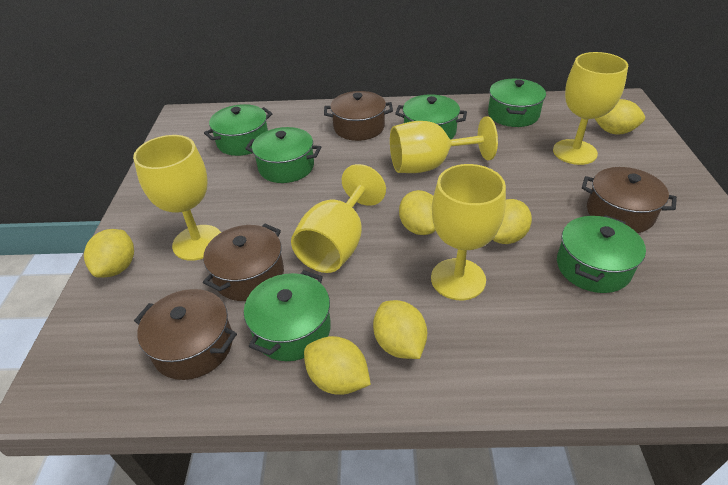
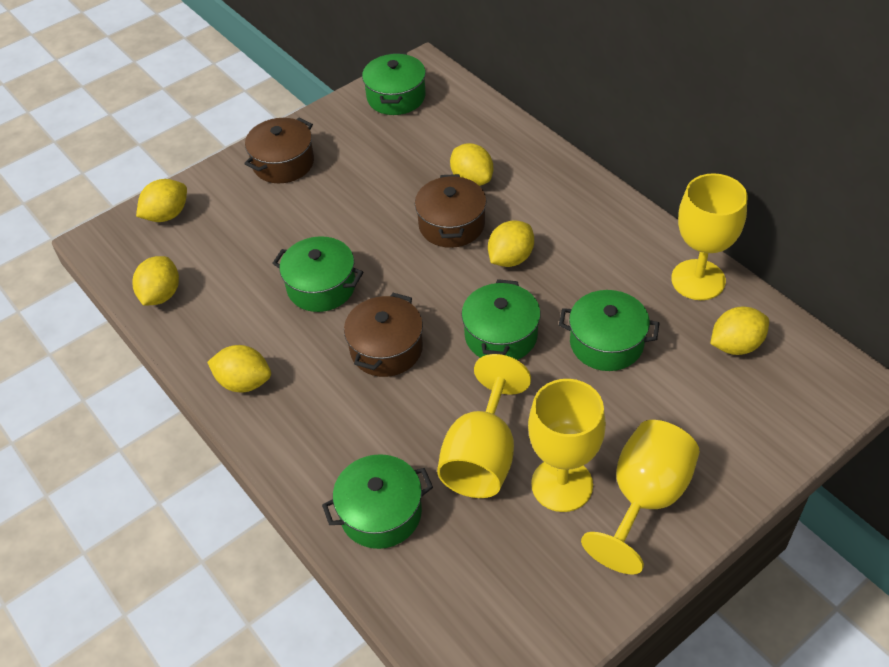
brown pot: [134,289,237,380] [203,224,284,301] [324,91,393,141] [582,167,677,233] = 4 -> [244,118,314,183] [344,293,423,377] [415,174,487,248] = 3
green pot: [204,104,273,156] [244,270,331,361] [245,127,321,183] [395,94,467,140] [488,79,546,127] [557,215,646,293] = 6 -> [272,236,363,312] [322,454,433,549] [362,53,426,115] [461,279,541,360] [559,290,659,371] = 5
yellow goblet: [133,135,221,261] [291,164,386,273] [390,116,498,173] [431,164,506,300] [553,52,628,165] = 5 -> [437,354,531,498] [528,379,606,512] [581,420,700,575] [671,173,747,300] = 4

